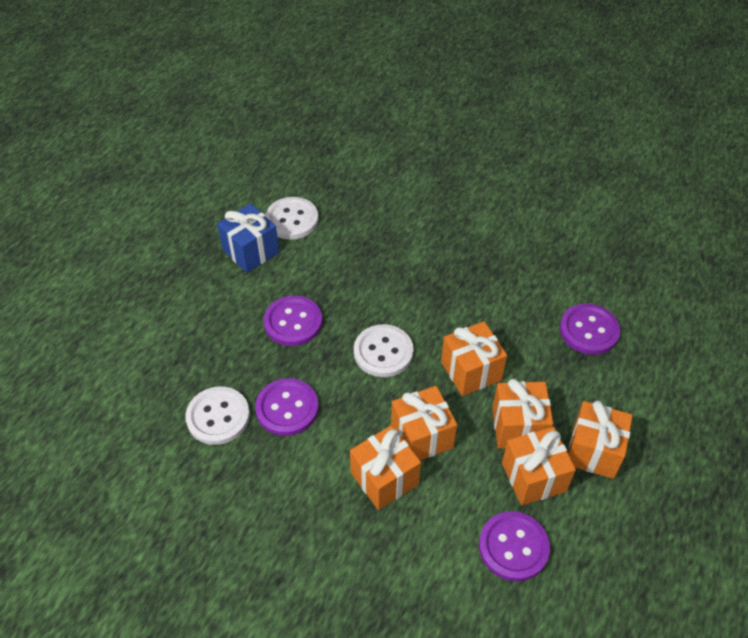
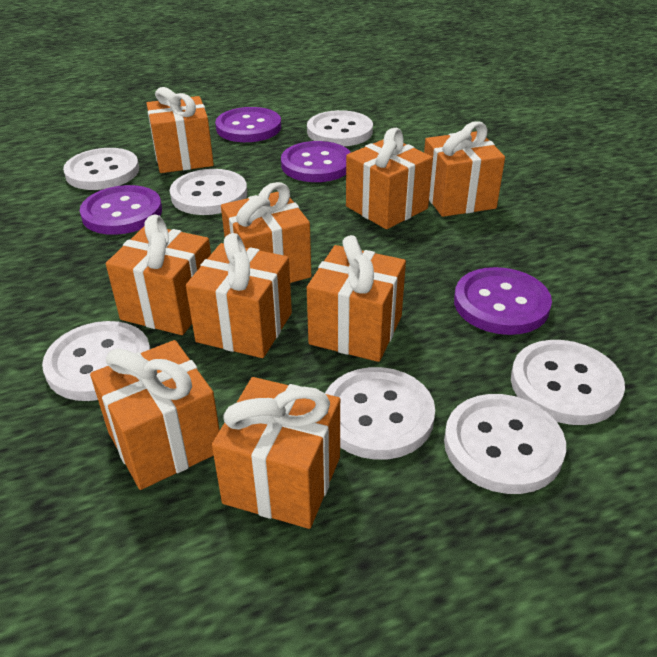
blue gift: [217,204,279,273] = 1 -> none = 0
orange gift: [350,425,421,510] [391,386,457,460] [441,321,507,396] [492,379,553,448] [502,427,576,506] [568,401,633,479] = 6 -> [90,340,220,490] [106,214,211,335] [147,87,214,173] [186,233,292,358] [212,377,340,529] [221,182,311,283] [307,235,406,362] [346,128,433,229] [424,121,505,217] = 9
white button: [185,386,250,445] [265,197,319,240] [354,324,413,377] = 3 -> [42,321,150,401] [63,148,139,190] [170,169,247,215] [307,110,373,146] [325,367,435,460] [444,394,566,494] [511,340,625,425] = 7

